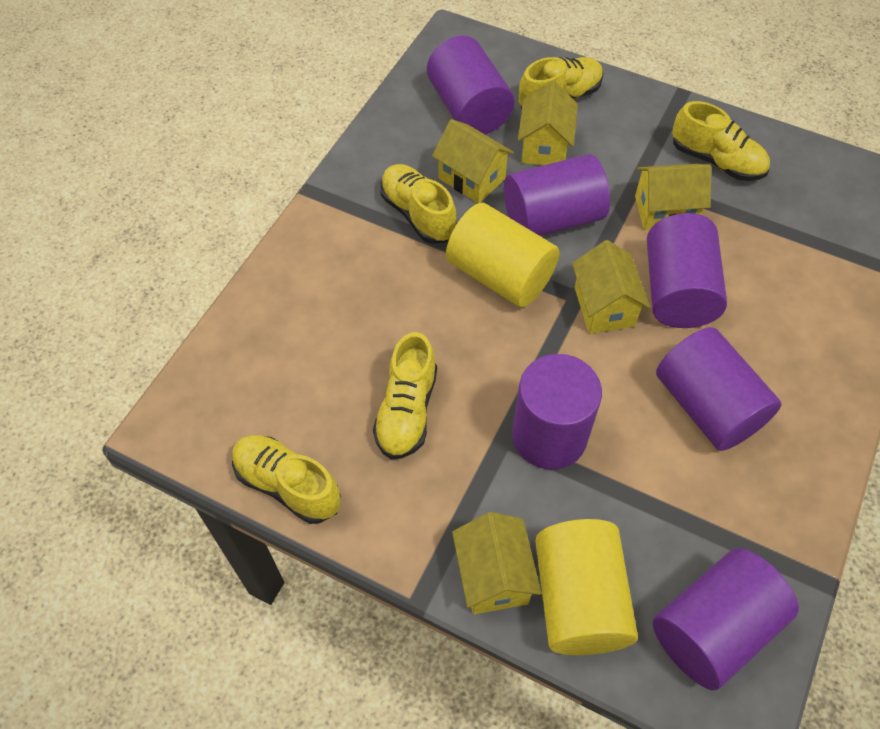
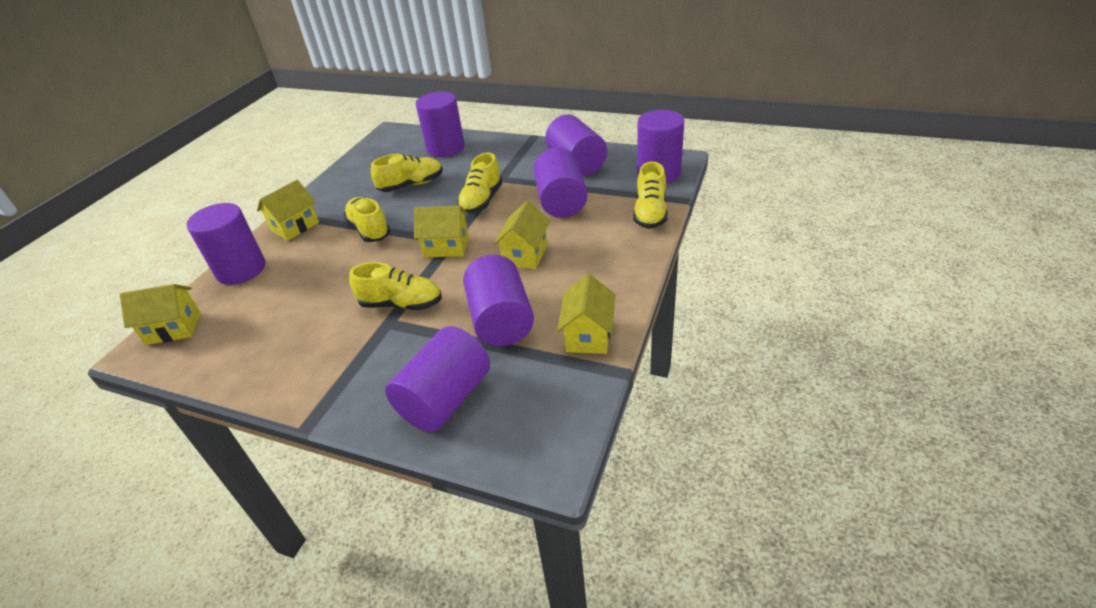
purple cylinder: [427,36,514,134] [504,154,610,236] [512,354,602,470] [647,213,727,328] [653,548,799,690] [656,327,781,451] = 6 -> [186,203,266,285] [385,326,490,433] [416,92,465,157] [463,255,534,346] [533,147,588,218] [545,115,607,176] [637,110,684,183] = 7
yellow cylinder: [446,203,559,307] [535,519,638,655] = 2 -> none = 0

